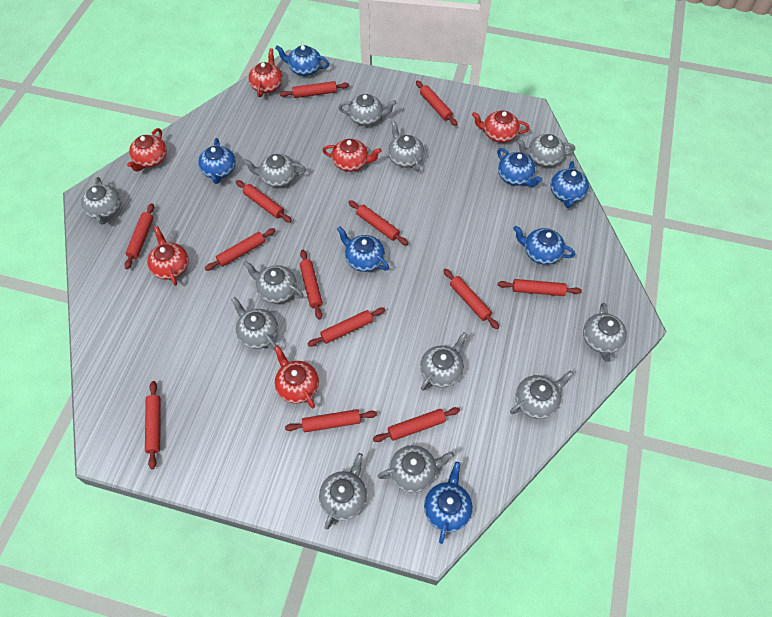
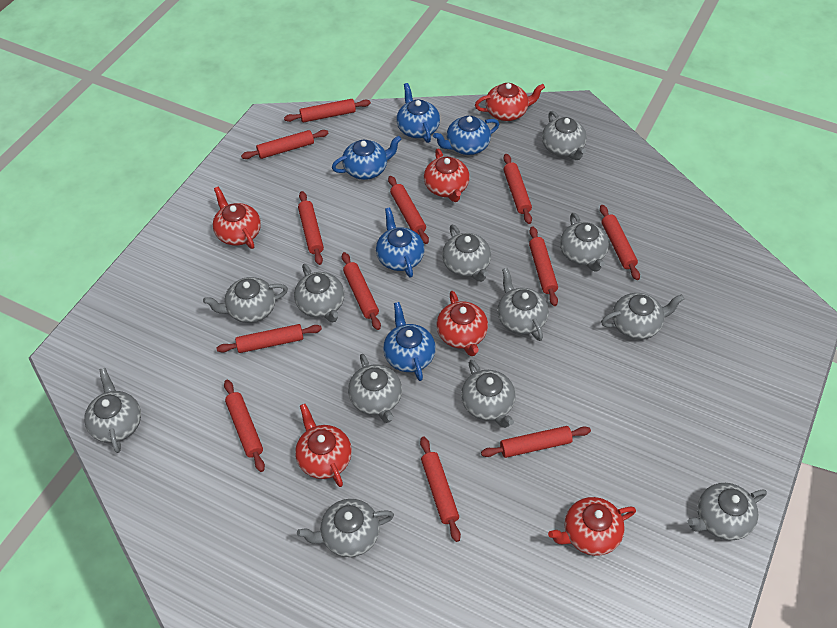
blue teapot: [198,138,236,184] [275,45,329,76] [337,226,389,272] [424,462,473,544] [497,148,543,187] [513,226,575,265] [550,161,589,208] = 7 -> [332,135,401,180] [376,207,425,278] [383,302,436,381] [396,83,440,143] [433,116,499,155] = 5
red rolling pin: [124,203,154,269] [145,381,161,469] [205,228,276,271] [236,180,292,223] [280,81,349,98] [285,409,377,432] [300,250,323,320] [307,307,385,347] [348,200,409,245] [373,407,460,442] [416,81,457,126] [443,269,499,329] [498,279,582,296] = 13 -> [217,324,322,353] [224,380,265,472] [241,130,329,159] [284,99,371,122] [298,191,324,265] [342,252,381,330] [388,176,429,244] [420,437,461,542] [481,426,591,458] [503,154,532,224] [529,226,558,306] [600,205,640,280] = 12

